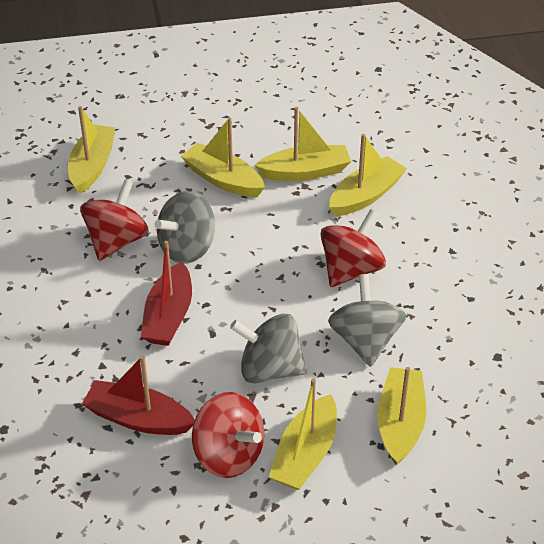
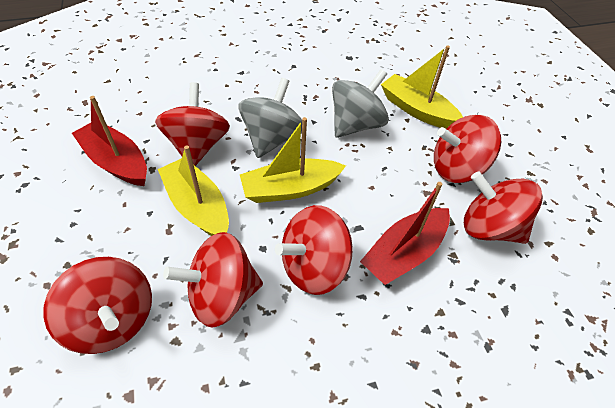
grey spinning top: [155,191,215,264] [230,314,307,384] [328,274,406,367] = 3 -> [238,78,302,158] [332,69,389,138] = 2
red spinning top: [80,180,149,261] [192,392,264,478] [321,209,386,287] = 3 -> [43,257,152,354] [155,82,230,166] [163,232,263,328] [275,205,353,295] [434,115,501,183] [464,172,543,244] = 6
yellow boat: [68,106,116,194] [181,117,265,197] [254,107,351,181] [269,378,337,490] [329,134,407,216] [377,367,426,466] = 6 -> [158,146,229,236] [240,117,346,203] [381,45,463,129] = 3

